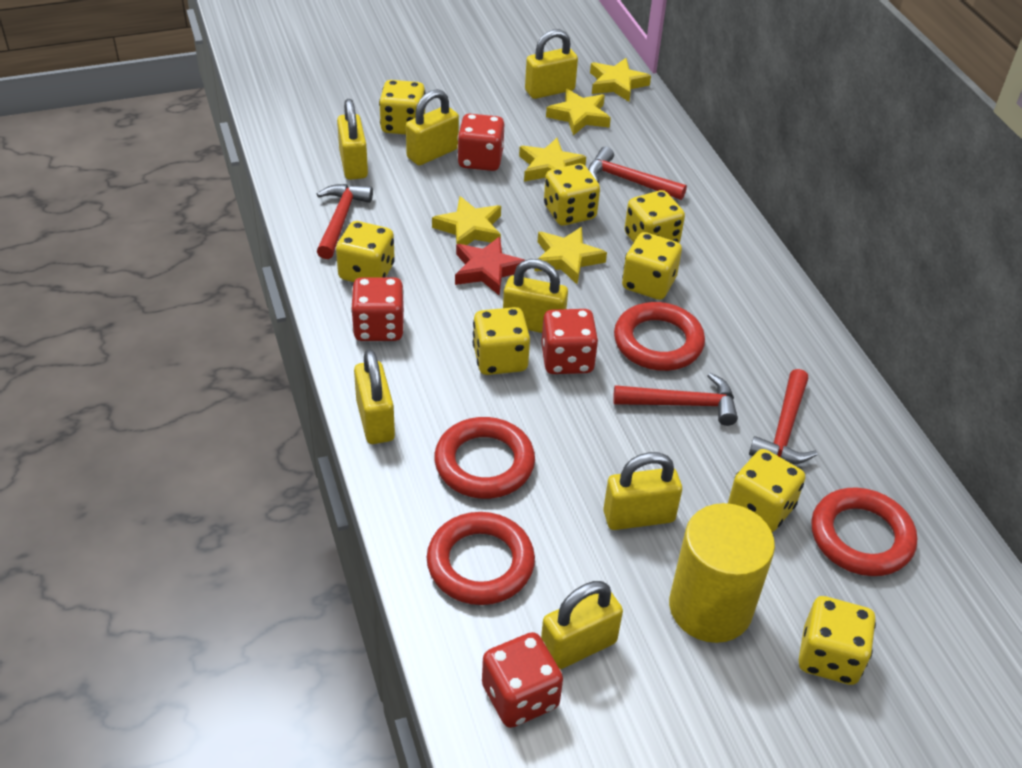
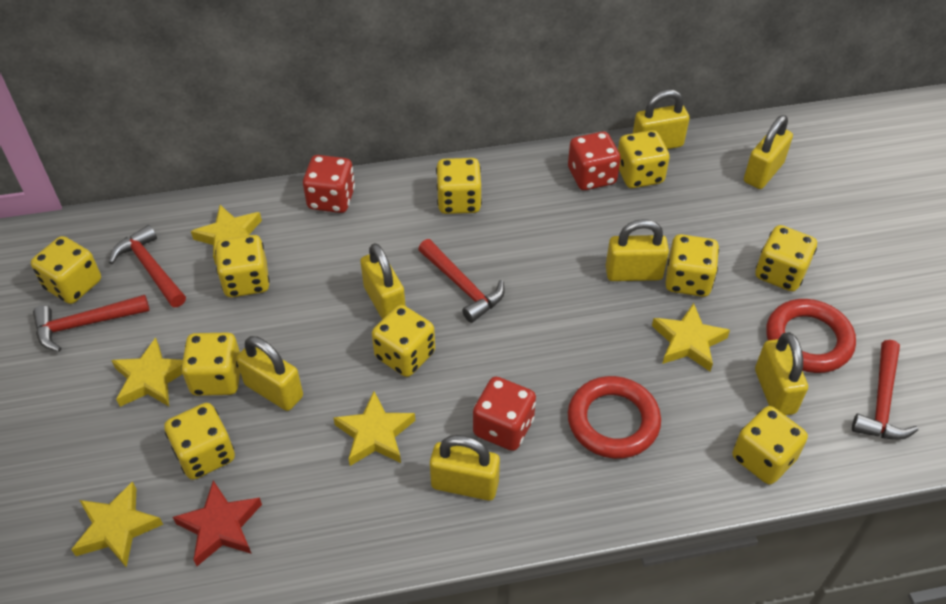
red dice: [351,277,404,341] [457,114,504,171] [482,632,563,728] [541,309,598,374] = 4 -> [303,155,355,213] [473,376,536,451] [568,132,621,190] = 3
red ring: [427,512,535,605] [434,417,535,499] [614,302,705,371] [811,488,917,576] = 4 -> [568,376,661,459] [766,299,856,373] = 2
yellow cylinder: [669,503,775,643] = 1 -> none = 0
yellow dice: [336,221,395,282] [379,80,426,134] [473,307,530,375] [544,164,600,226] [622,232,682,300] [625,190,685,243] [728,449,805,532] [799,596,876,685] = 8 -> [31,236,101,304] [164,403,235,480] [181,333,240,396] [215,235,270,297] [372,305,435,377] [436,158,482,214] [618,130,670,188] [665,234,719,297] [732,406,808,484] [755,225,817,292] = 10

